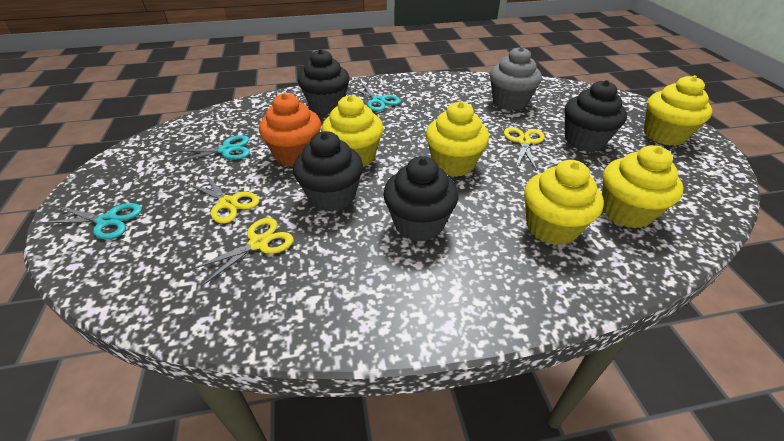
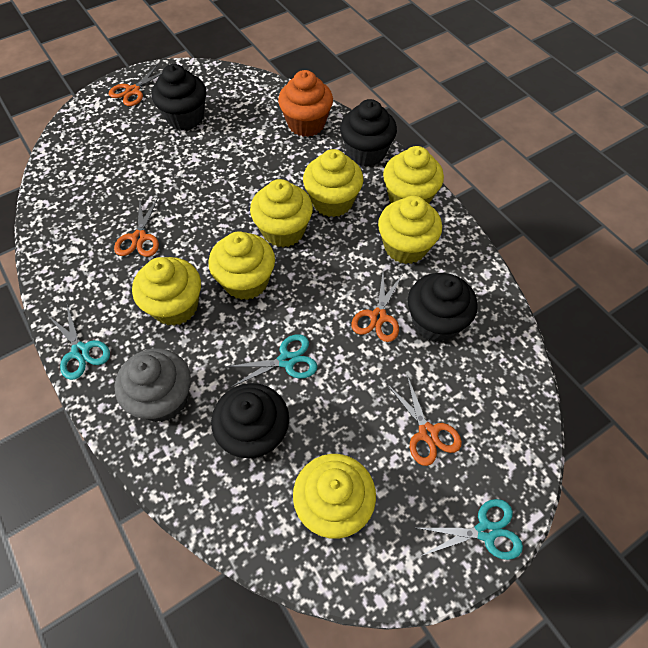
orange scissors: none = 0 -> [109,64,162,106] [114,198,159,257] [352,273,403,342] [387,375,462,466] = 4
yellow cupcake: [322,95,383,168] [426,101,489,177] [524,160,604,245] [602,145,684,229] [644,75,712,146] = 5 -> [132,257,201,326] [209,231,275,300] [250,179,313,247] [293,454,376,539] [303,149,363,217] [378,196,442,264] [383,146,444,204] = 7
yellow scissors: [187,174,259,224] [190,218,293,286] [504,127,545,171] = 3 -> none = 0

